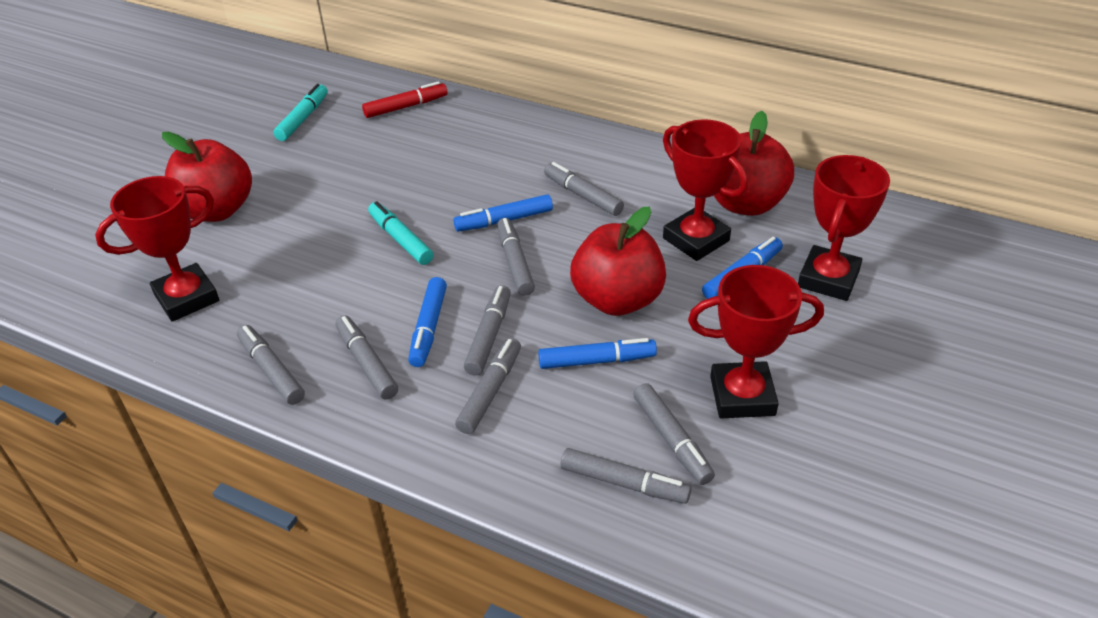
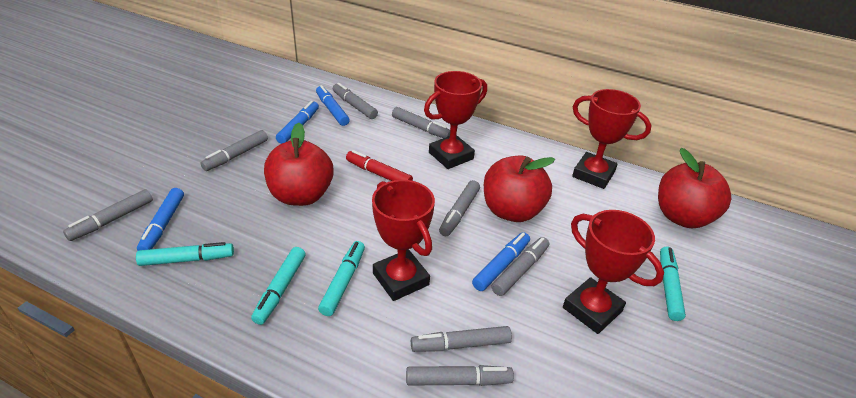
turquoise marker: [273,84,328,141] [368,201,434,265] = 2 -> [136,242,234,266] [251,247,306,325] [318,241,365,316] [660,247,686,321] = 4

